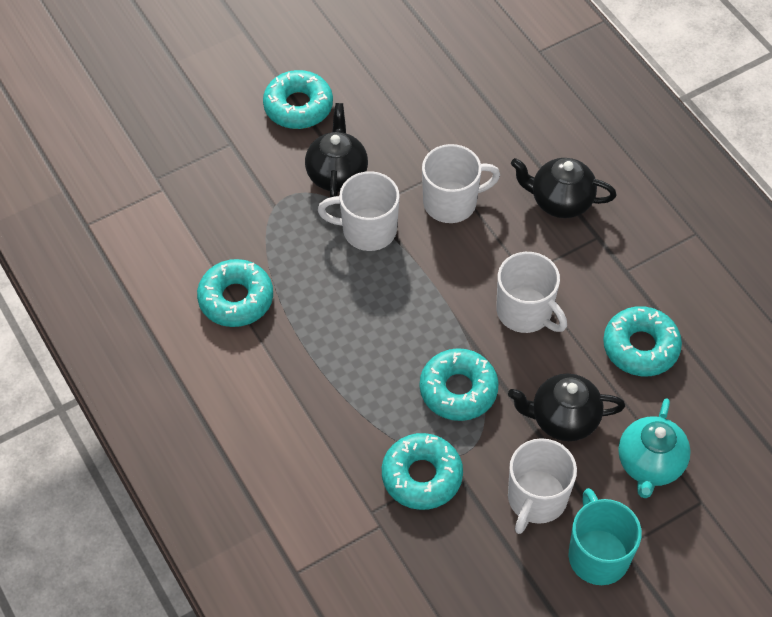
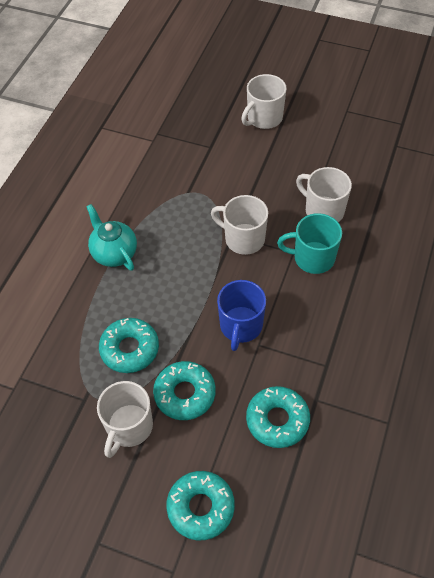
black teapot: [305,103,368,197] [508,373,625,441] [511,158,616,218] = 3 -> none = 0
blue mug: none = 0 -> [217,280,266,351] = 1
turquoise donut: [197,259,273,327] [263,70,333,129] [382,433,463,510] [420,348,499,421] [603,306,682,376] = 5 -> [99,318,159,373] [153,361,216,420] [166,471,235,540] [246,386,310,448] = 4

